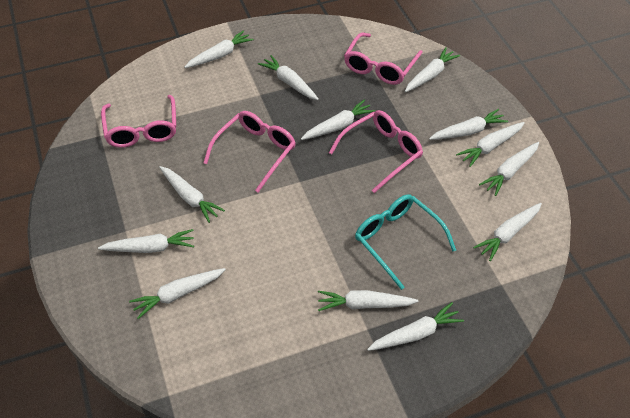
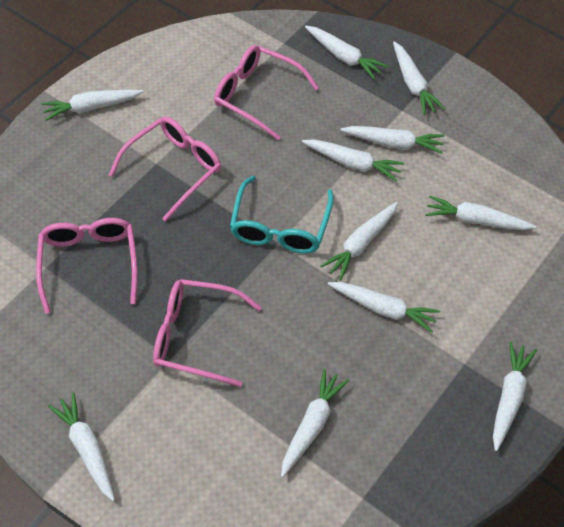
white carrot: [98,229,194,253] [129,268,226,319] [159,166,225,223] [185,30,254,68] [258,55,319,100] [301,100,375,140] [318,290,418,311] [367,302,464,351] [405,47,460,92] [429,109,508,140] [456,122,525,167] [473,203,542,261] [479,142,539,196] = 13 -> [41,90,143,121] [48,392,115,501] [281,369,349,477] [302,139,404,182] [305,26,388,80] [320,202,398,281] [328,282,440,333] [340,126,445,154] [393,41,445,115] [425,195,536,230] [493,342,537,451] = 11

